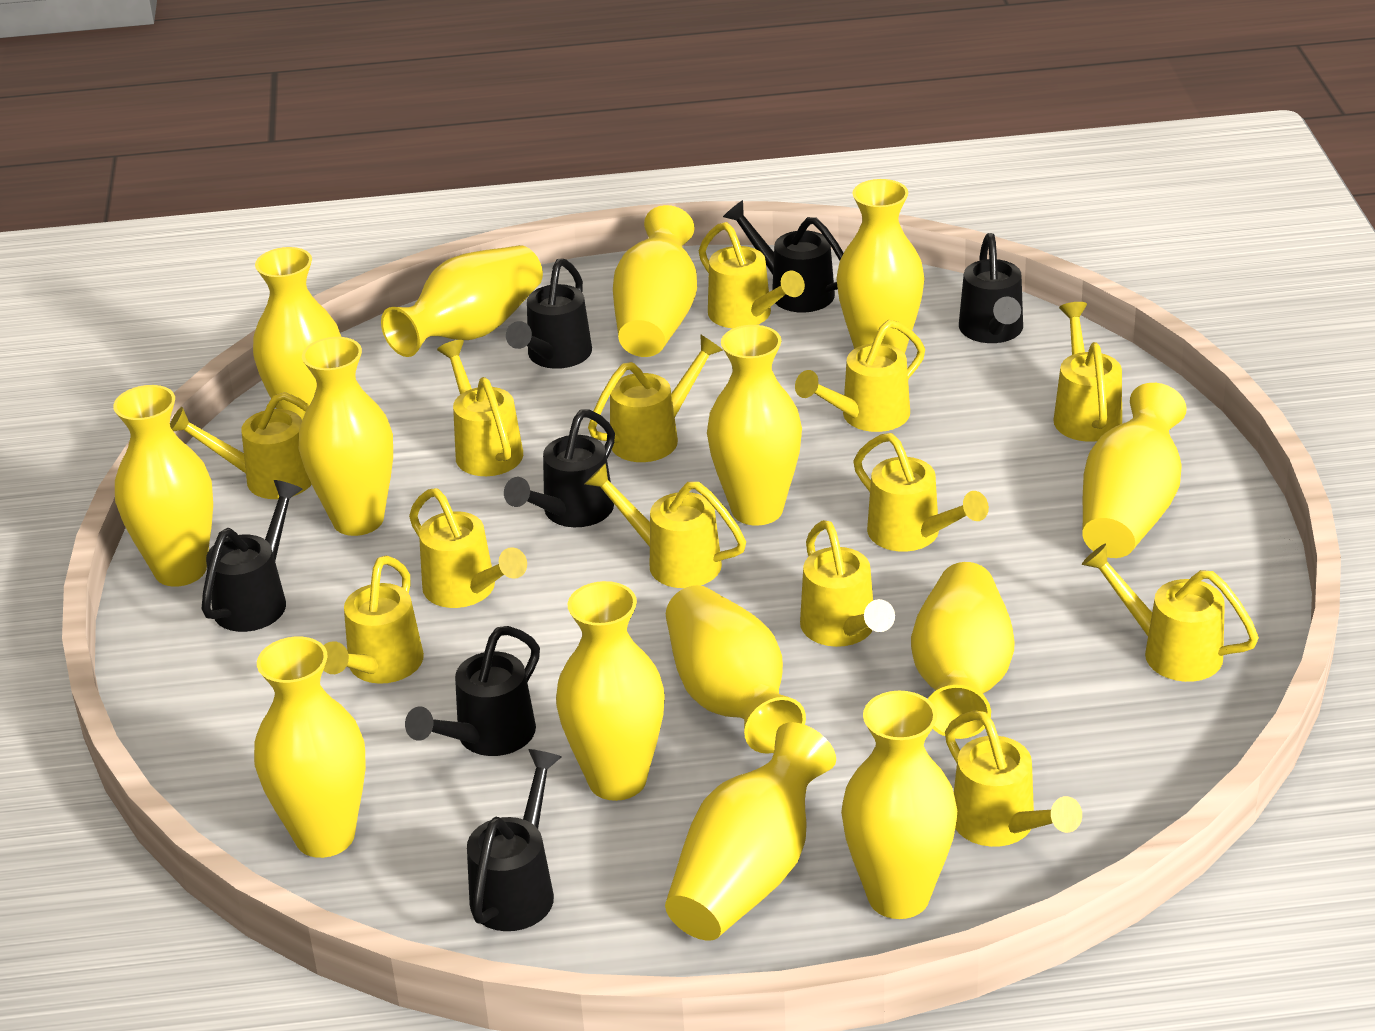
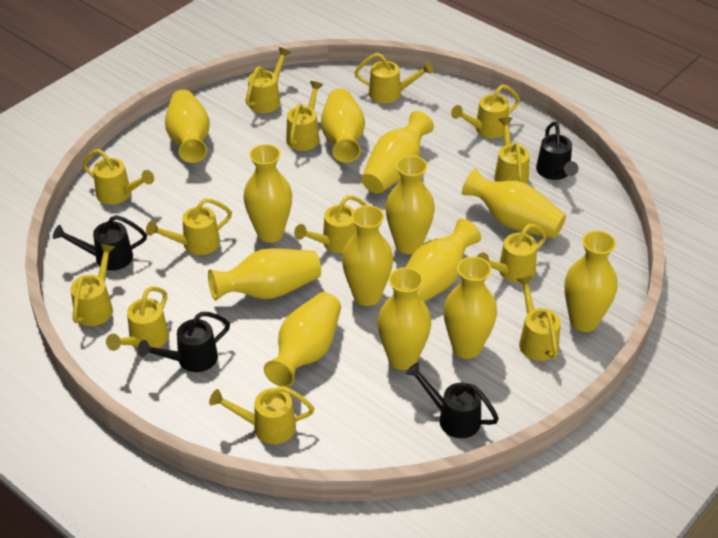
black watering can: [202,480,303,632] [405,626,540,756] [467,749,562,931] [504,410,615,527] [506,259,592,369] [723,200,844,312] [959,233,1023,343] = 7 -> [53,215,147,270] [138,312,230,372] [406,362,499,438] [536,122,578,180] = 4
yellow vase: [113,385,213,587] [253,247,341,420] [254,637,366,858] [299,337,393,536] [381,245,543,357] [556,581,665,801] [613,205,697,357] [665,722,836,941] [666,585,806,754] [707,325,802,526] [836,179,925,354] [841,691,957,919] [911,562,1015,739] [1082,383,1187,558] = 14 -> [165,90,210,163] [208,248,321,301] [244,144,292,243] [264,292,341,387] [321,89,365,163] [342,205,393,306] [361,111,434,194] [377,267,431,370] [385,156,435,254] [393,219,481,302] [444,256,497,359] [462,169,566,239] [565,230,618,332] = 13

